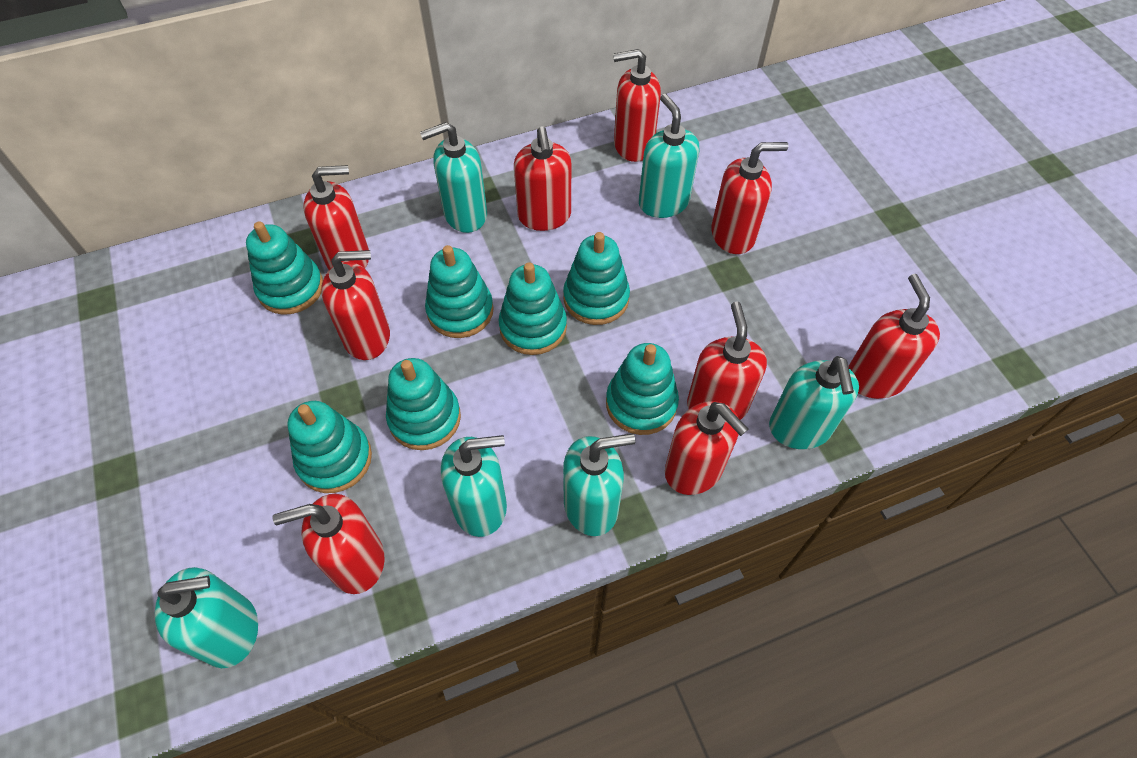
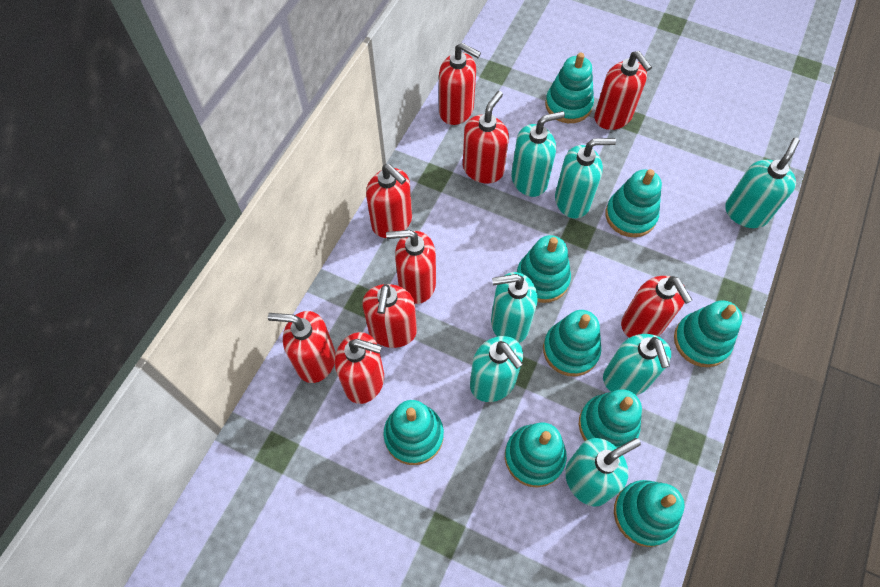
turquoise soap dispenser: [155,567,258,668] [420,122,487,233] [441,435,507,537] [563,433,636,536] [639,94,700,218] [769,356,859,449] = 6 -> [470,336,523,402] [491,272,537,343] [511,111,565,197] [555,138,616,218] [565,438,641,507] [603,334,671,395] [725,137,800,228] = 7
turquoise stacking toy: [246,221,323,315] [288,401,372,493] [386,358,461,450] [425,245,494,338] [499,262,567,355] [563,232,630,325] [606,343,679,435] = 7 -> [383,400,444,465] [505,423,567,488] [517,235,571,303] [543,310,601,376] [545,53,594,123] [579,389,642,448] [606,169,662,237] [614,480,685,547] [674,300,742,367] = 9

